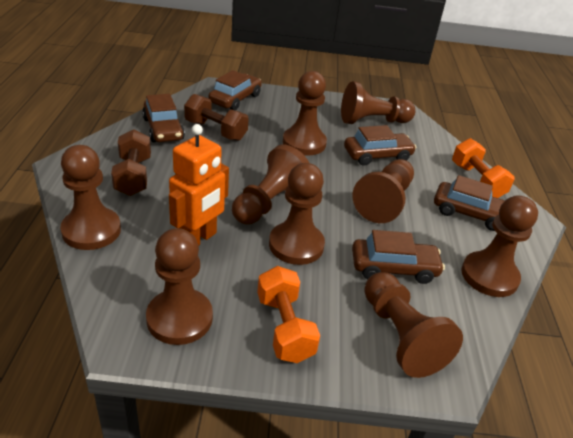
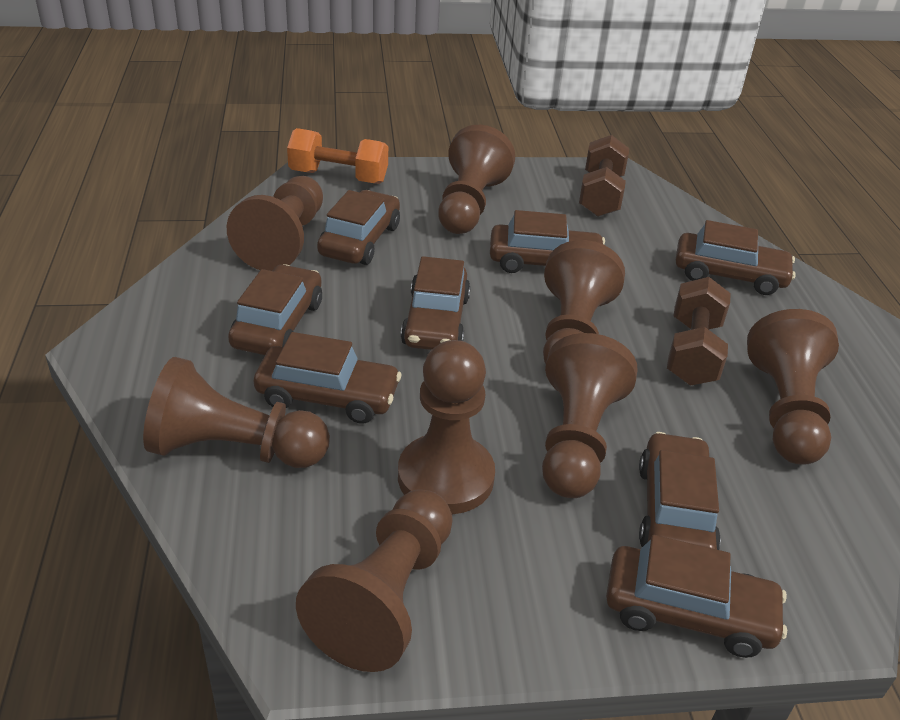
brown car: [142,94,185,142] [208,70,262,110] [344,125,416,166] [352,230,445,284] [434,175,505,231] = 5 -> [228,264,322,355] [254,332,401,424] [317,190,400,265] [401,256,471,350] [490,210,605,273] [606,535,787,658] [639,432,721,550] [676,220,796,295] = 8
brown pawn: [60,145,121,250] [146,228,213,345] [232,145,309,224] [269,163,325,265] [283,71,327,155] [341,81,415,124] [352,159,414,223] [364,272,463,378] [461,196,538,297] = 9 -> [143,357,330,468] [227,176,323,271] [296,490,453,672] [398,340,495,514] [439,125,515,234] [542,333,638,498] [543,240,625,364] [747,309,839,465] = 8
orange dumbbell: [257,266,320,363] [452,138,515,198] = 2 -> [287,128,388,184] = 1
orange robot: [169,124,229,246] = 1 -> none = 0

